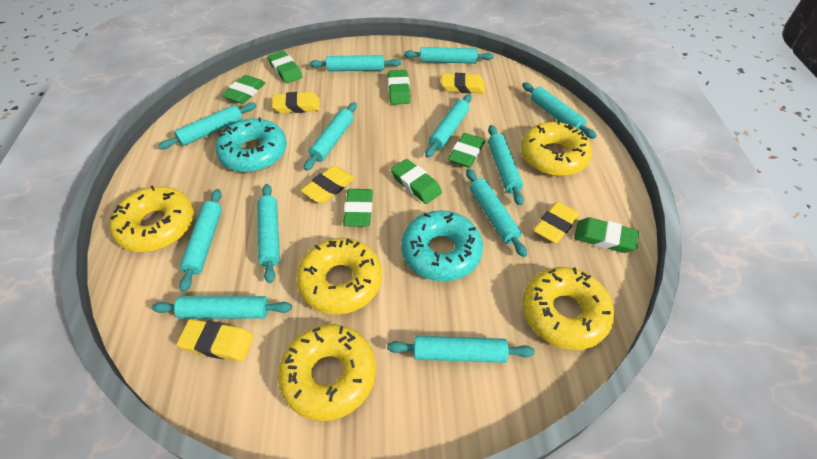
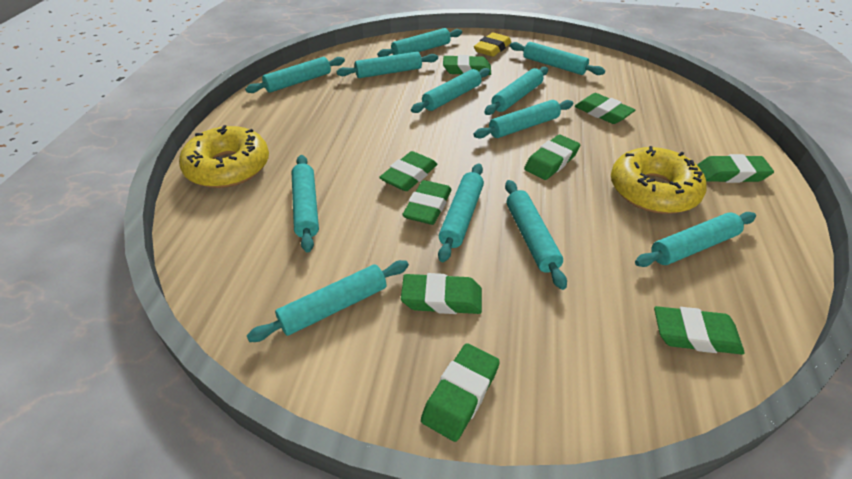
green eraser: [221,75,265,104] [267,50,303,84] [343,189,373,226] [388,70,411,105] [391,159,442,204] [448,133,485,168] [574,217,639,253] = 7 -> [379,151,437,191] [401,273,482,314] [402,180,452,225] [421,343,500,442] [443,55,491,75] [524,135,580,180] [574,93,635,124] [654,306,744,355] [697,154,774,183] = 9
turquoise donut: [216,117,287,172] [401,210,483,281] = 2 -> none = 0
yellow donut: [110,185,194,252] [278,324,376,421] [296,238,382,315] [521,120,592,176] [522,267,615,350] = 5 -> [179,125,269,188] [611,146,707,214] = 2
yellow eraser: [177,319,254,361] [272,92,320,113] [301,166,355,203] [441,73,485,94] [533,202,579,244] = 5 -> [474,33,511,57] = 1

